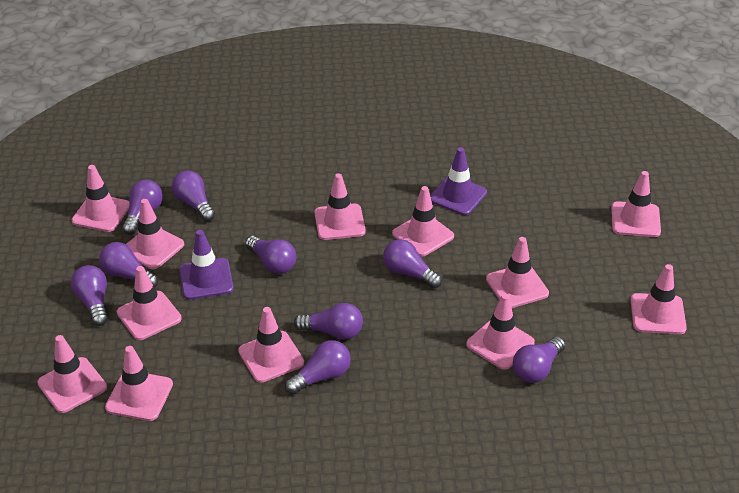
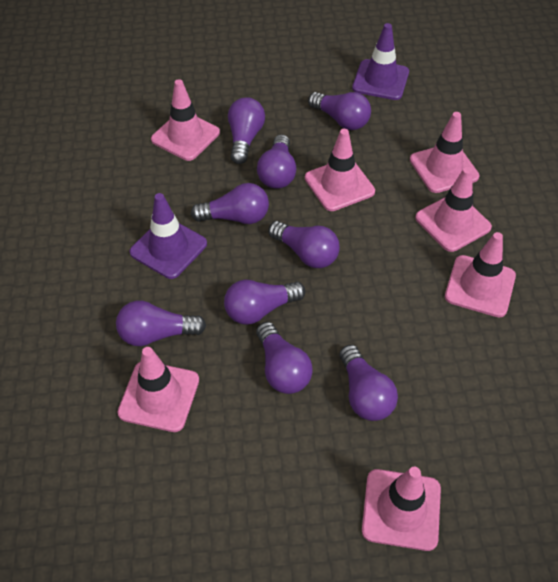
pink traffic cone: [37,335,107,413] [72,165,130,232] [105,346,173,421] [117,266,182,340] [126,199,184,269] [238,307,304,383] [314,173,366,240] [392,186,454,257] [466,293,535,370] [486,237,549,308] [611,171,661,237] [630,264,687,334] = 12 -> [117,347,199,432] [151,79,220,161] [305,129,375,211] [362,467,441,551] [410,112,479,193] [415,167,492,252] [445,232,516,318] = 7

